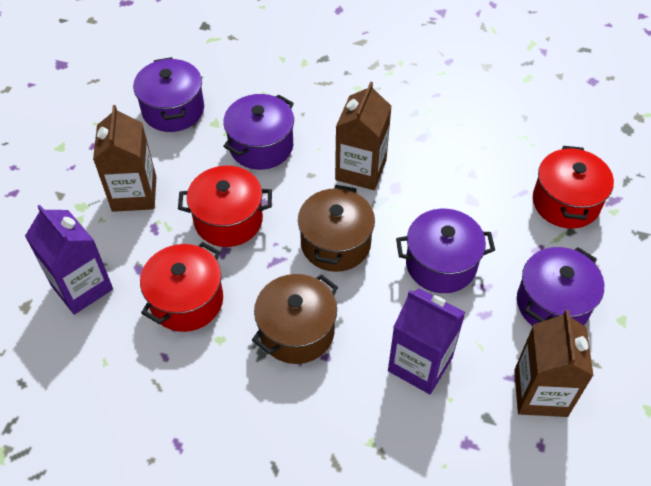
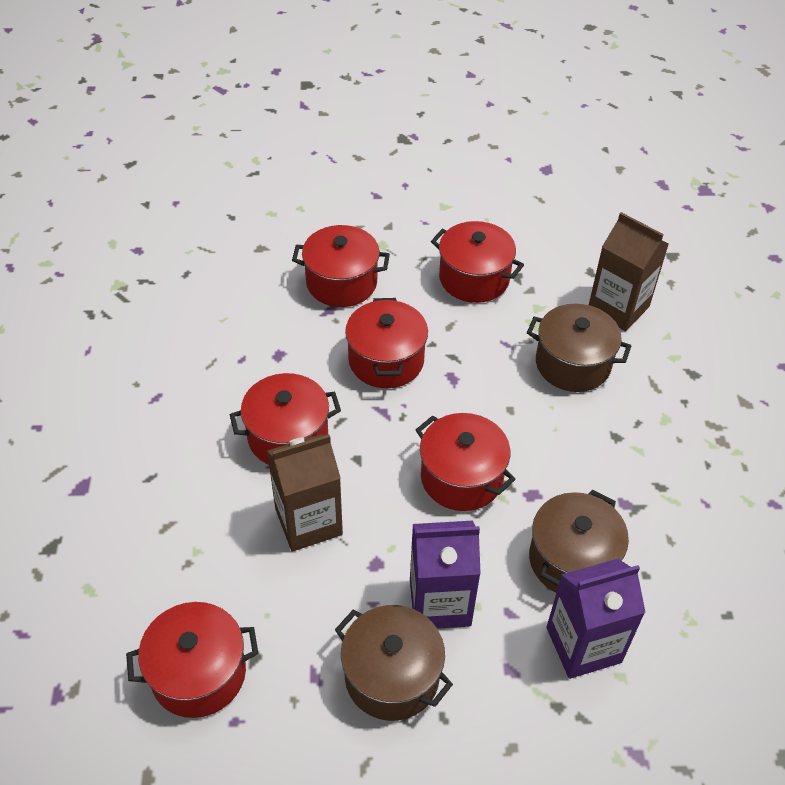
brown carton: [93,105,156,212] [335,82,392,190] [514,310,593,417] = 3 -> [267,434,343,552] [589,212,669,331] = 2
brown pot: [252,274,338,364] [298,185,375,272] = 2 -> [335,605,453,721] [527,304,631,392] [529,490,629,593] = 3
purple pot: [133,57,204,132] [223,94,294,170] [396,209,495,293] [517,247,604,326] = 4 -> none = 0
red pot: [140,242,223,332] [178,166,272,247] [533,146,614,229] = 3 -> [126,602,258,718] [230,373,341,465] [292,225,390,307] [345,298,428,388] [416,413,516,511] [431,221,524,303] = 6

